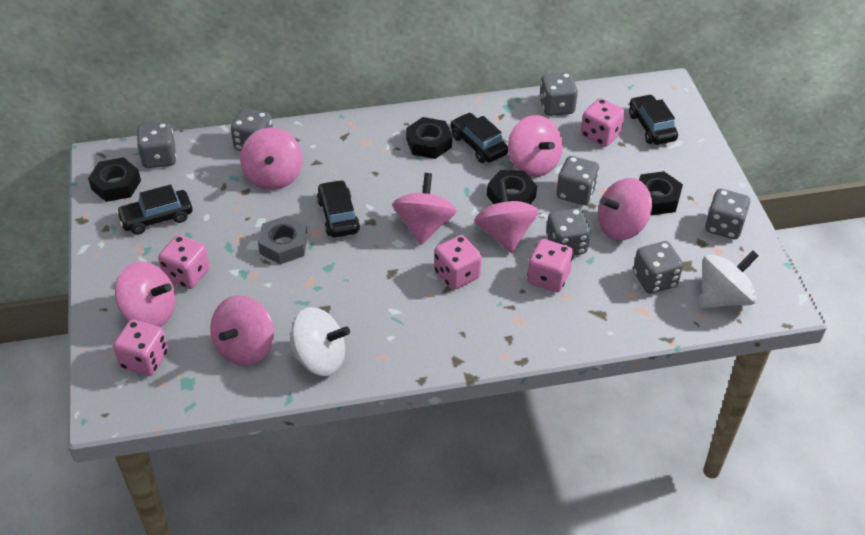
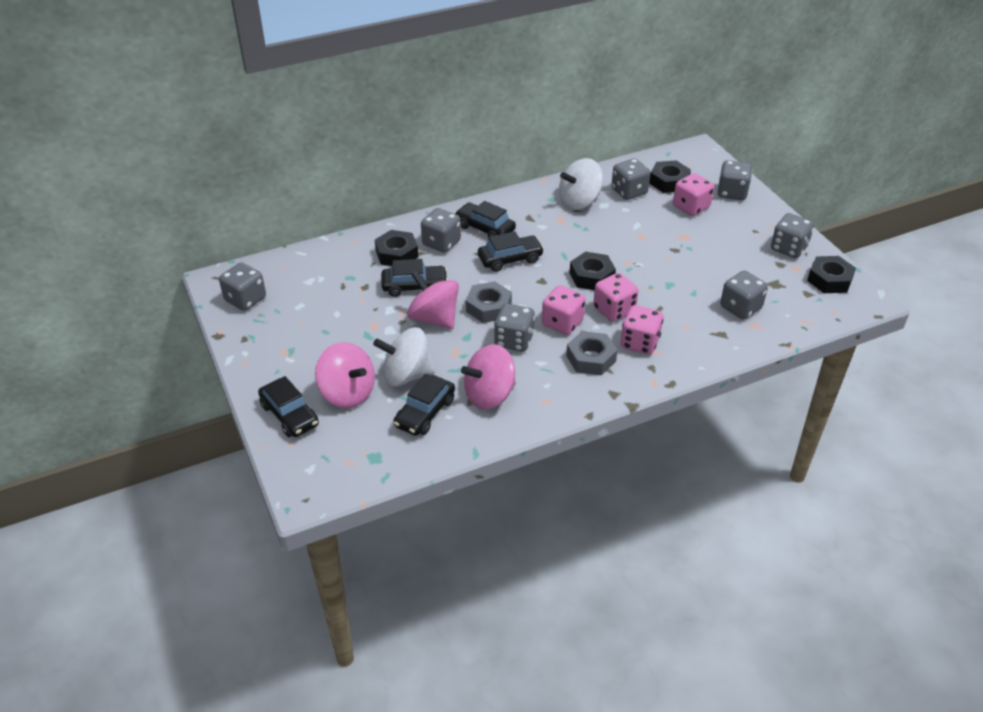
black car: [116,185,192,235] [317,180,360,238] [451,113,508,163] [629,94,678,145] = 4 -> [258,376,319,437] [381,259,448,297] [393,374,455,436] [455,201,516,237] [478,231,544,272] = 5
grey nut: [258,216,308,264] = 1 -> [466,281,512,323] [566,331,617,375] = 2
pink dice: [113,319,168,376] [158,235,210,289] [434,235,482,290] [527,239,573,292] [581,98,625,147] = 5 -> [542,285,586,335] [593,273,638,322] [621,305,663,354] [673,173,714,216] = 4
pink spinning top: [115,262,176,327] [210,296,274,366] [240,128,303,190] [393,173,457,245] [474,181,539,253] [508,115,563,177] [598,178,652,241] = 7 -> [315,342,375,408] [407,271,459,329] [461,344,516,410] = 3

